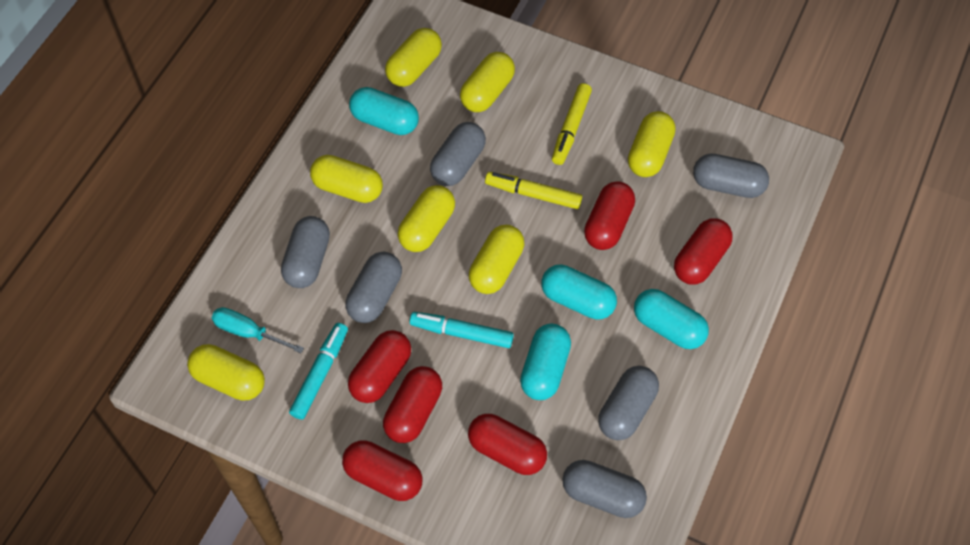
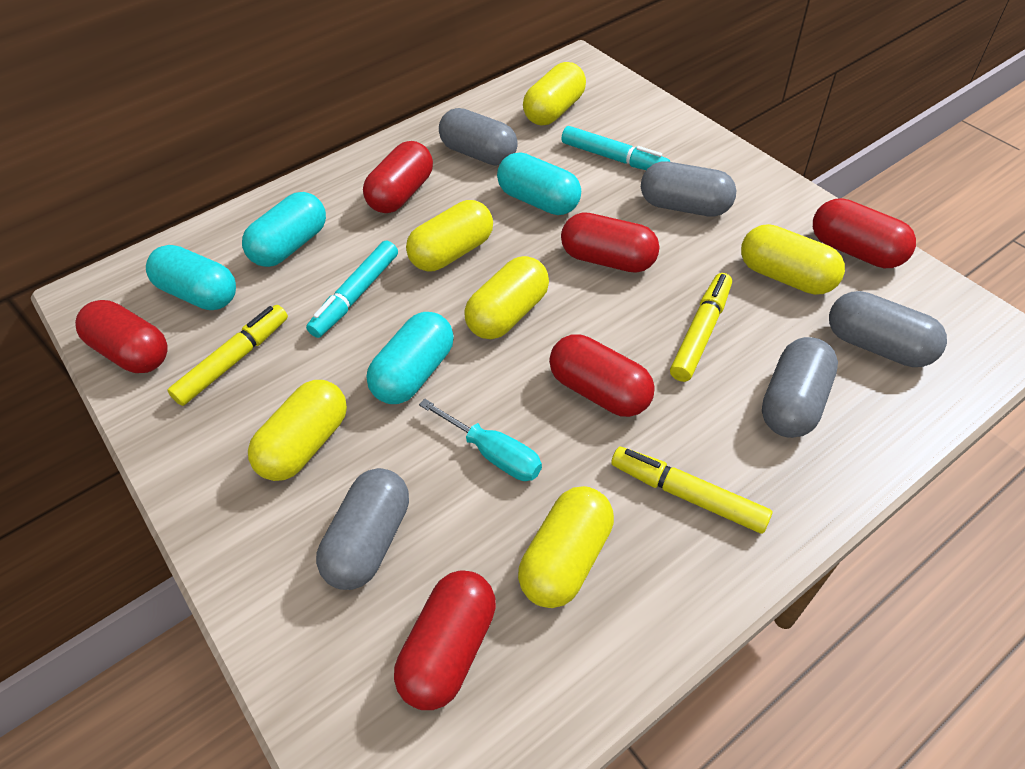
grey capsule: [281,216,330,288] [345,252,402,323] [430,122,486,186] [562,460,647,518] [598,366,659,440] [693,154,769,198] = 6 -> [316,468,409,590] [439,108,518,166] [641,161,736,217] [762,337,838,438] [829,291,947,367] = 5
yellow capsule: [187,344,265,401] [310,155,383,203] [385,28,442,87] [398,185,455,252] [460,52,515,112] [469,225,524,294] [628,111,675,177] = 7 -> [248,380,347,481] [406,200,493,272] [464,256,549,339] [518,486,614,608] [523,62,586,125] [741,224,845,295] = 6
yellow marker: [485,172,582,209] [552,83,592,165] = 2 -> [167,305,288,406] [611,447,772,534] [670,273,732,382] = 3

